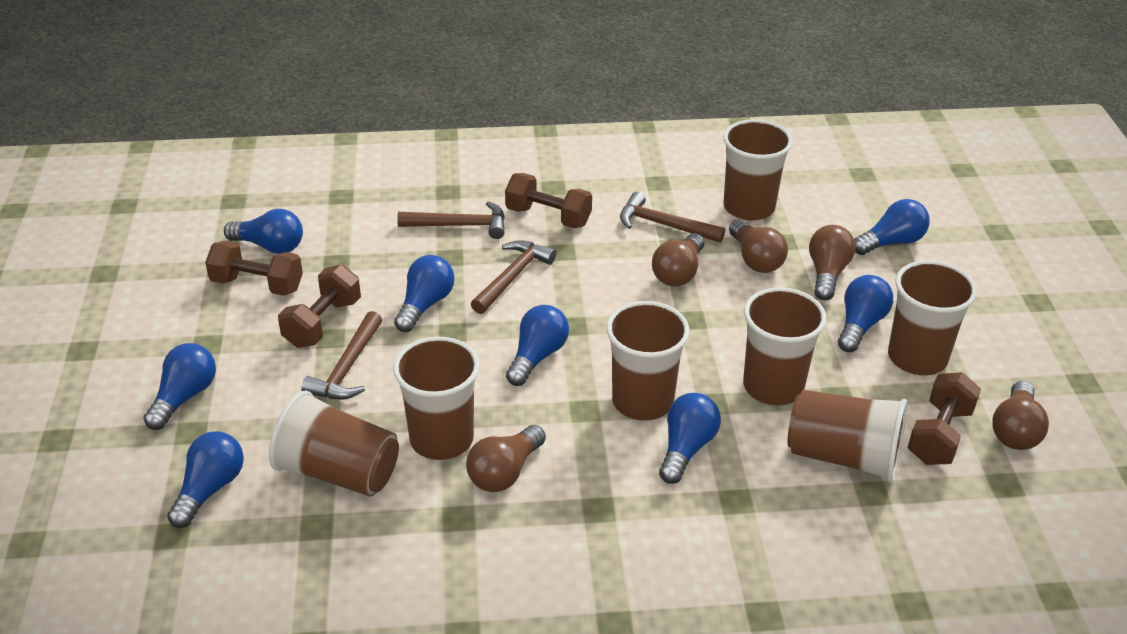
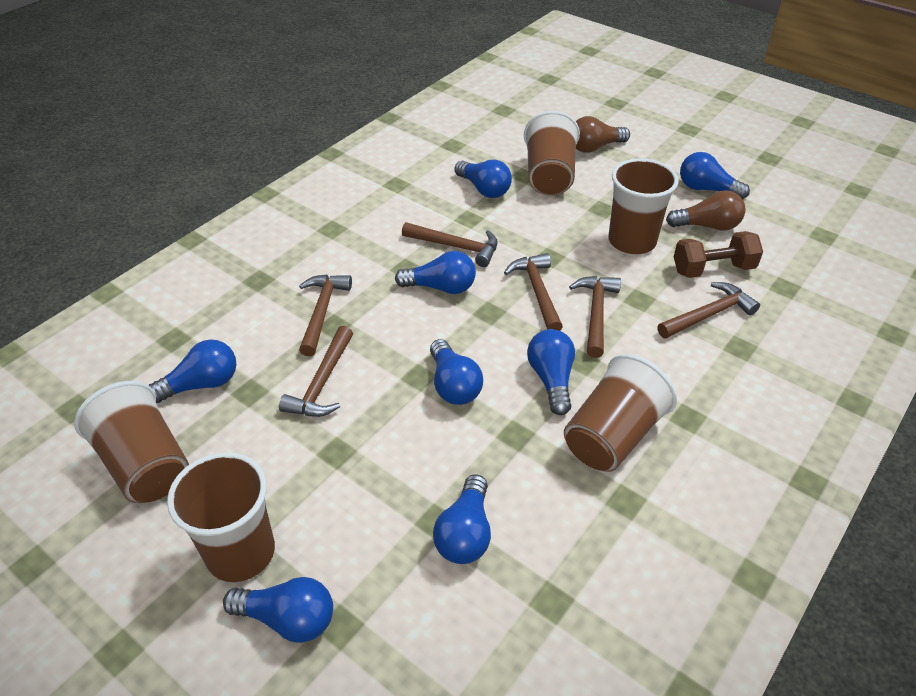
brown cup: [269,390,399,497] [393,337,480,460] [606,301,690,421] [723,119,793,221] [743,287,826,405] [788,390,907,483] [888,260,977,375] = 7 -> [74,381,189,503] [167,452,275,582] [524,111,580,195] [564,354,677,472] [608,158,679,254] = 5
brown dumbbell: [205,241,303,296] [278,265,361,348] [505,173,592,228] [908,372,981,465] = 4 -> [674,231,763,278] = 1
brown hammer: [301,311,382,400] [397,201,505,239] [471,240,556,314] [620,192,725,243] = 4 -> [279,326,353,417] [299,275,352,356] [402,222,498,267] [504,253,563,331] [569,276,621,358] [658,282,760,338] = 6
brown light bulb: [466,425,546,492] [652,233,704,286] [729,219,788,273] [809,225,856,300] [992,381,1049,450] = 5 -> [576,116,630,153] [666,190,745,231] = 2

